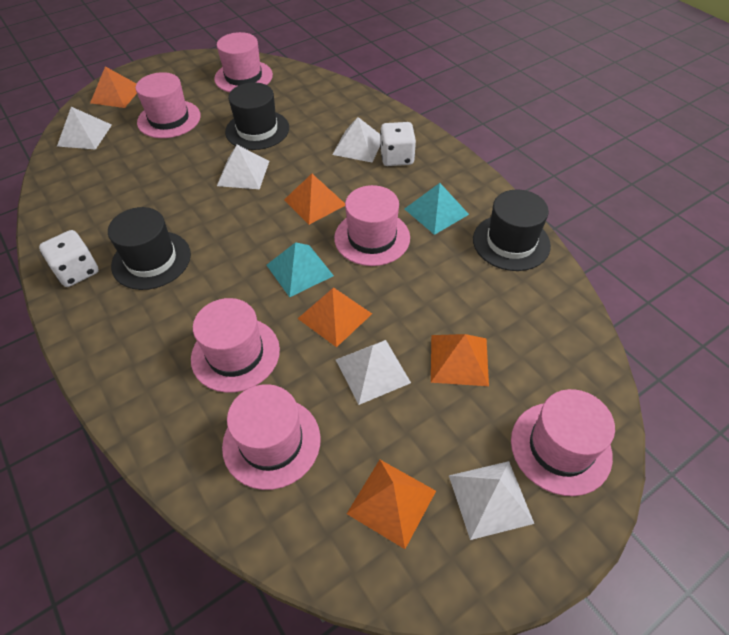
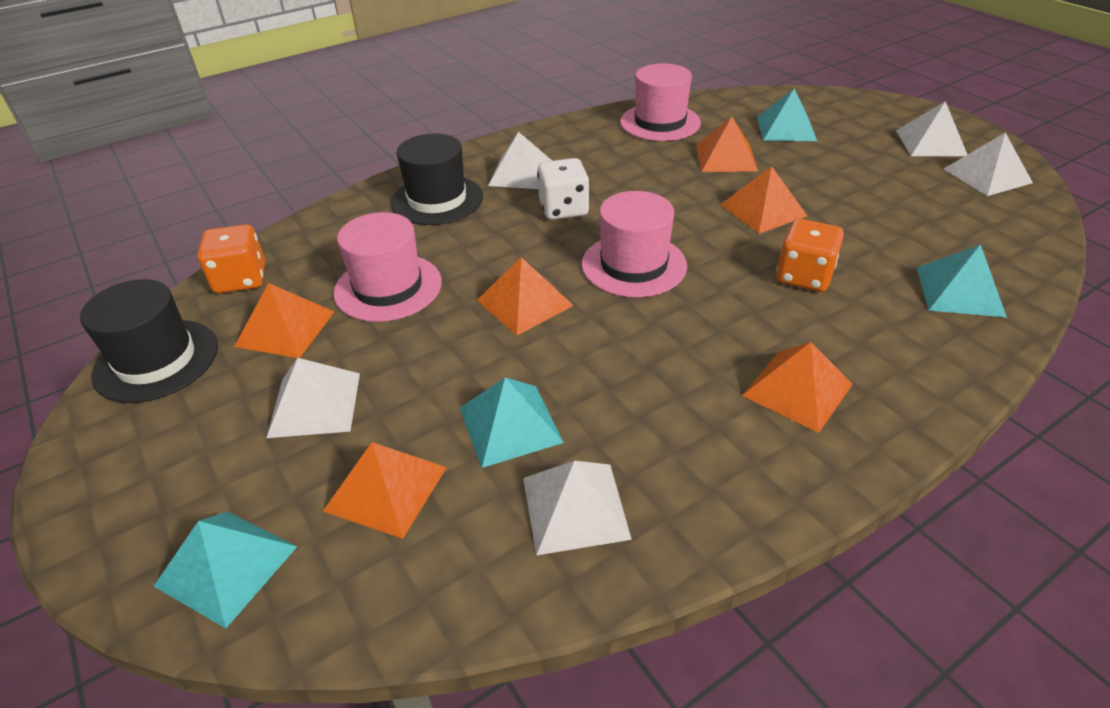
black hat: [108,207,191,290] [225,82,289,150] [473,189,551,271] = 3 -> [80,279,218,403] [391,134,483,225] = 2
orange dice: none = 0 -> [197,224,265,293] [776,219,844,292] = 2
orange pyramid: [90,66,137,108] [284,174,345,225] [297,287,372,347] [347,460,436,549] [431,334,489,386] = 5 -> [234,283,334,358] [323,442,447,539] [476,257,574,335] [696,117,758,172] [720,166,807,233] [742,342,853,433] = 6
pink hat: [136,72,201,138] [191,298,280,393] [214,32,273,92] [222,384,321,490] [334,185,410,266] [511,389,615,496] = 6 -> [333,212,442,322] [582,191,687,298] [620,63,701,141] = 3
turquoise pyramid: [267,242,334,297] [405,183,469,235] = 2 -> [154,511,297,628] [459,378,564,468] [757,89,817,141] [917,244,1007,317] = 4
white dice: [39,230,99,287] [380,122,416,166] = 2 -> [537,158,589,220] = 1

